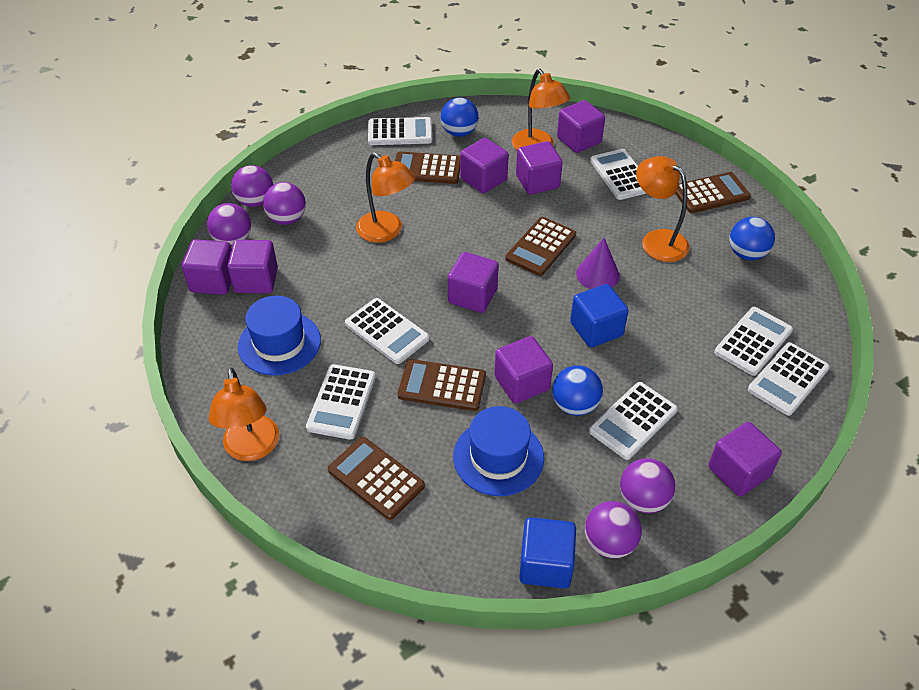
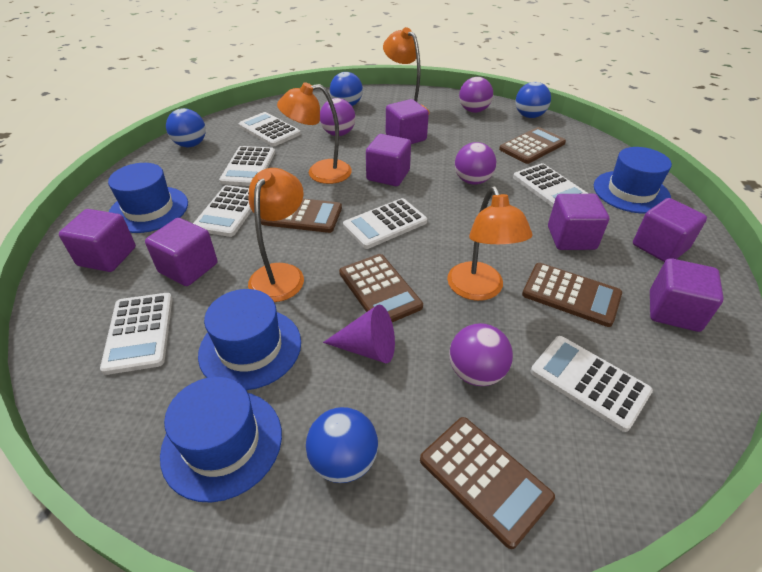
blue ball: [441,97,479,137] [552,365,603,416] [729,217,775,260] = 3 -> [166,108,206,147] [306,407,378,483] [330,72,363,106] [516,82,551,118] = 4
blue cube: [519,517,576,589] [570,284,629,348] = 2 -> none = 0
blue hat: [238,296,321,376] [453,406,544,496] = 2 -> [108,163,188,233] [160,377,282,502] [198,289,301,390] [594,147,672,214] = 4
purple ball: [207,203,251,246] [231,165,273,207] [263,182,306,225] [585,501,642,559] [620,458,675,513] = 5 -> [320,98,356,136] [449,323,513,386] [455,142,496,185] [459,77,493,113] = 4
purple cube: [182,239,231,295] [227,240,278,293] [448,252,499,313] [460,138,509,194] [494,336,553,404] [516,141,563,195] [557,100,605,153] [708,422,782,497] = 8 -> [59,209,136,272] [145,218,217,286] [366,134,411,186] [386,99,429,144] [548,194,609,250] [633,198,707,262] [650,258,724,332] = 7

